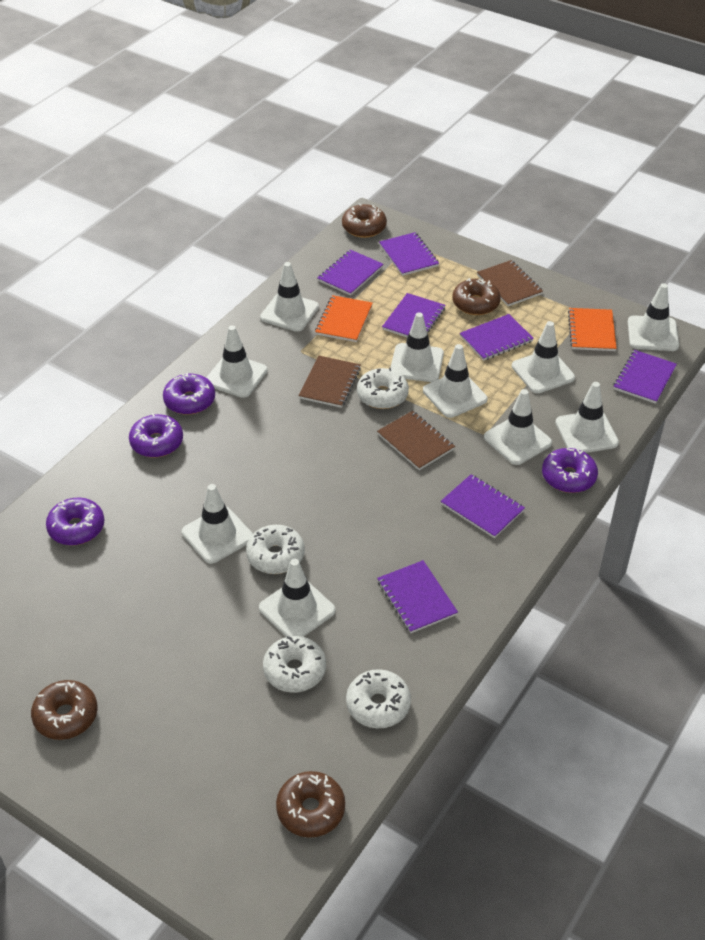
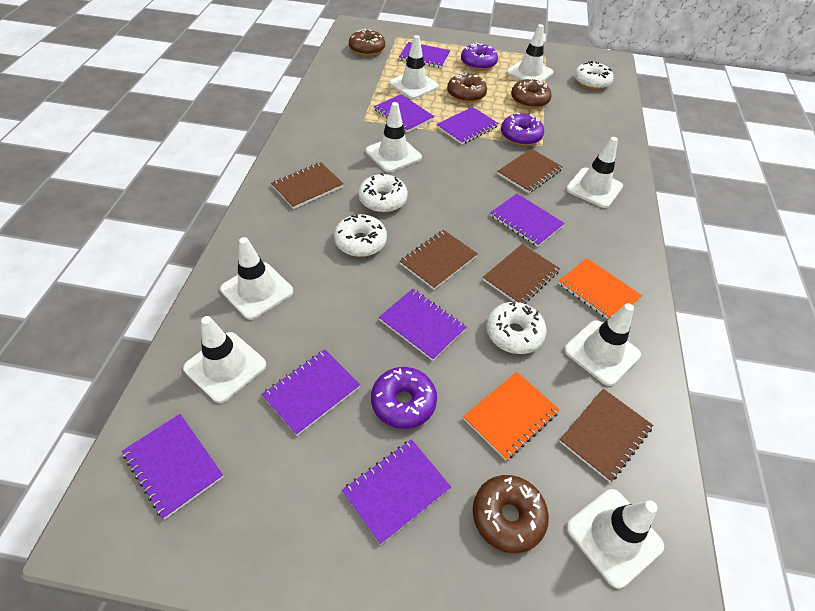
brown notebook: [298,356,361,408] [377,411,455,470] [477,260,543,306] = 3 -> [271,162,344,209] [400,230,478,290] [483,244,560,304] [497,149,562,193] [559,389,653,482] = 5
purple donut: [46,497,104,545] [129,413,183,458] [163,373,215,415] [542,448,598,493] = 4 -> [371,367,437,429] [461,43,498,70] [501,112,544,146] = 3
purple notebook: [317,250,383,296] [377,560,458,633] [379,232,439,276] [382,293,445,337] [441,474,525,538] [460,314,534,361] [613,350,677,404] = 7 -> [122,414,223,519] [261,350,360,436] [342,439,451,545] [374,94,435,132] [379,289,466,361] [399,42,450,68] [436,107,499,145] [490,194,565,247] = 8
white traffic cone: [182,484,253,564] [206,325,268,398] [259,559,335,637] [260,262,319,332] [390,312,444,382] [423,344,488,418] [484,389,552,465] [512,321,575,393] [555,382,619,453] [628,283,679,351] = 10 -> [183,316,266,403] [220,237,293,320] [366,102,422,172] [389,35,439,99] [507,24,553,82] [564,303,641,386] [566,137,623,208] [567,489,664,588] = 8

